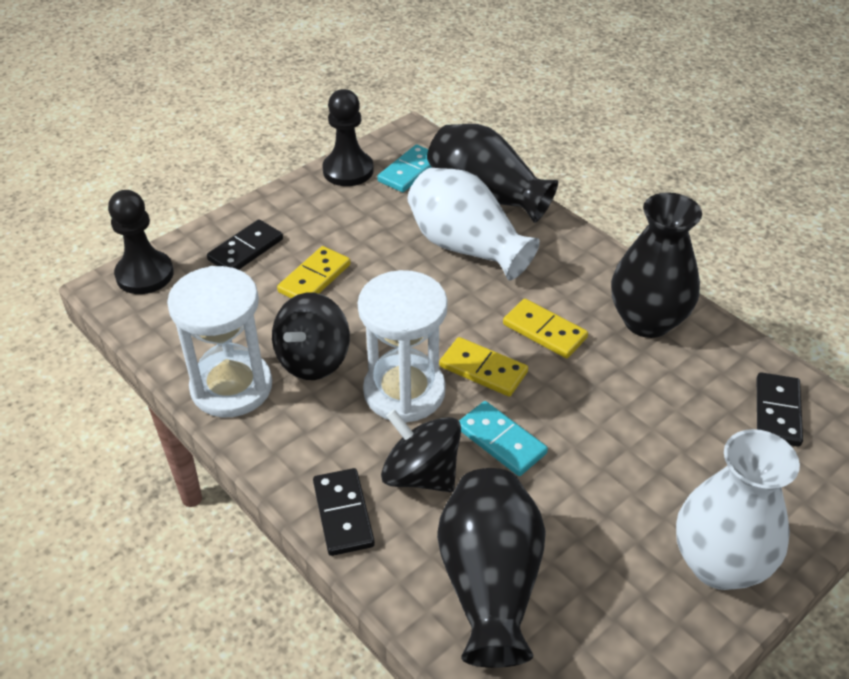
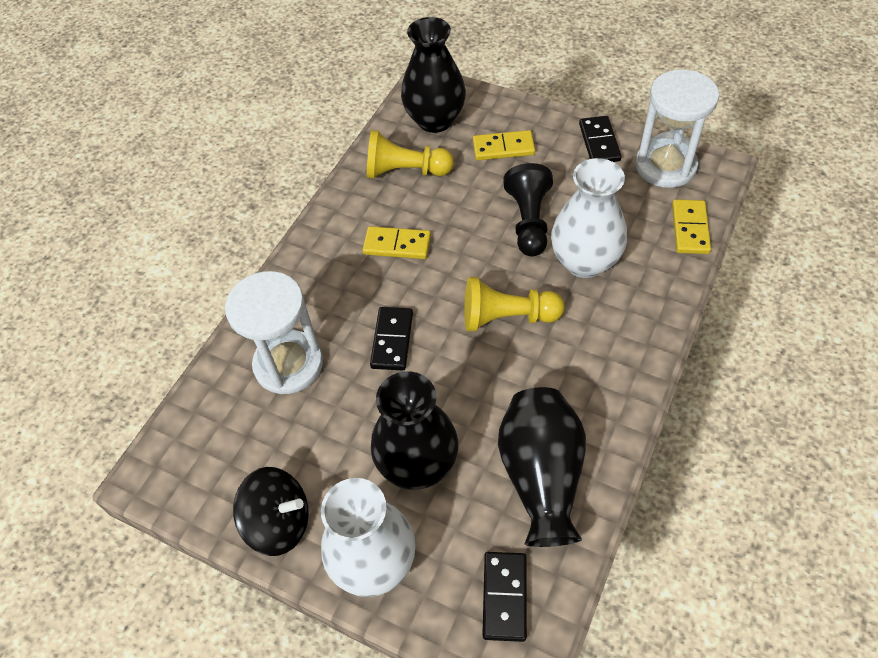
black pawn: [108,190,174,294] [322,89,374,186] = 2 -> [503,163,553,256] = 1
black spinning top: [272,293,350,380] [381,409,461,492] = 2 -> [233,467,309,556] = 1
turquoise domino: [377,145,432,192] [459,401,548,476] = 2 -> none = 0
yellow pawn: none = 0 -> [367,130,454,179] [464,277,565,331] = 2

